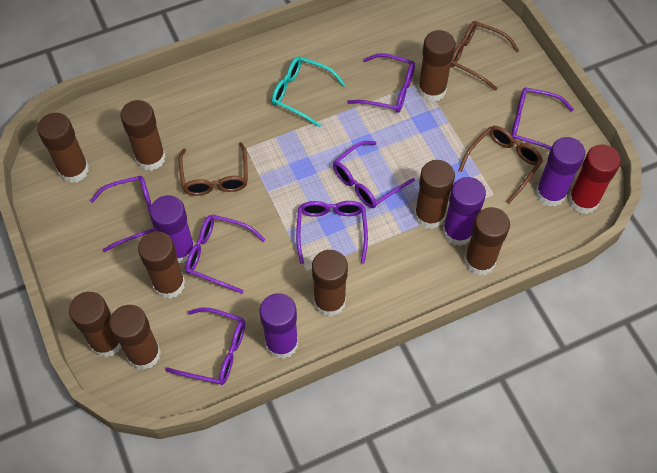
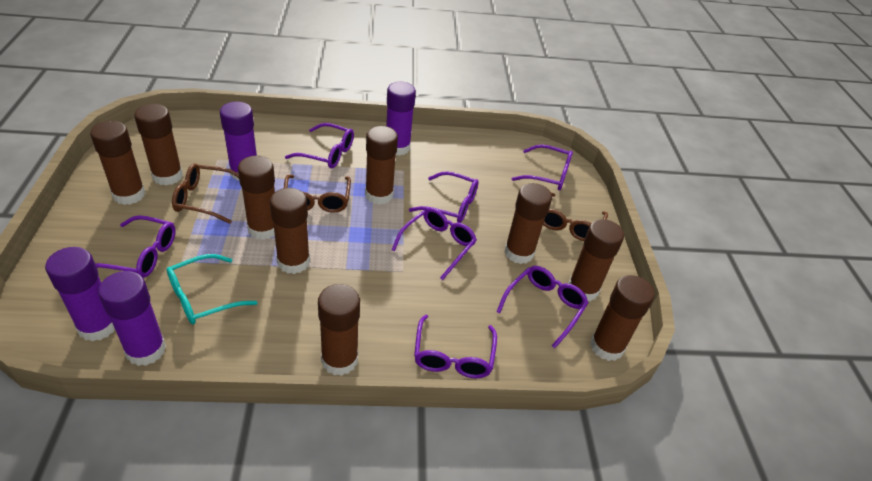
red glue stick: [568,144,621,214] = 1 -> none = 0

